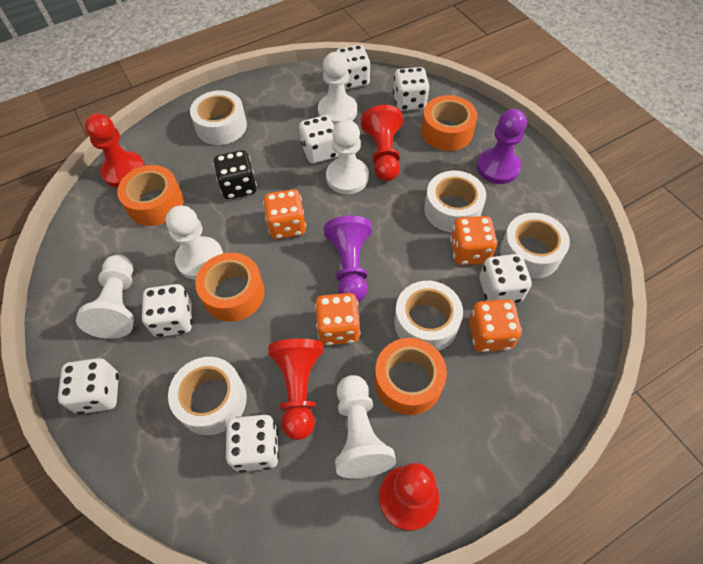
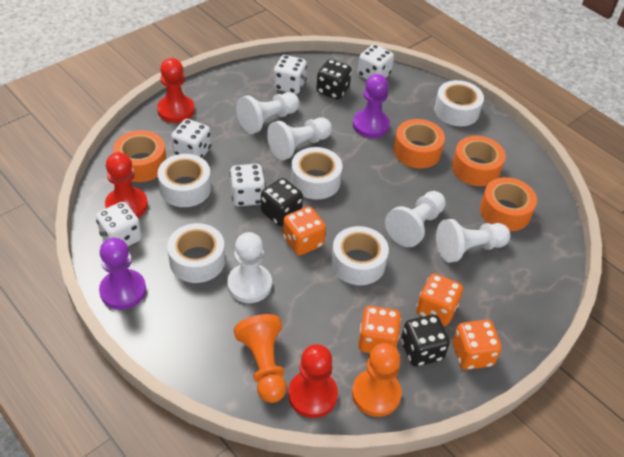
black dice: [213,150,257,199] = 1 -> [261,178,303,226] [316,59,352,100] [401,315,450,366] = 3
orange pawn: none = 0 -> [234,314,287,403] [352,343,402,417] = 2
red pawn: [84,113,145,187] [268,339,323,440] [361,105,403,181] [379,463,439,531] = 4 -> [105,152,148,218] [157,58,195,123] [288,344,338,418] = 3
white dice: [58,358,119,414] [141,284,192,337] [226,415,279,472] [299,115,338,164] [336,45,370,89] [393,67,429,111] [479,254,532,303] = 7 -> [96,202,142,246] [171,119,211,158] [230,164,266,206] [273,55,307,94] [358,44,394,80] = 5

